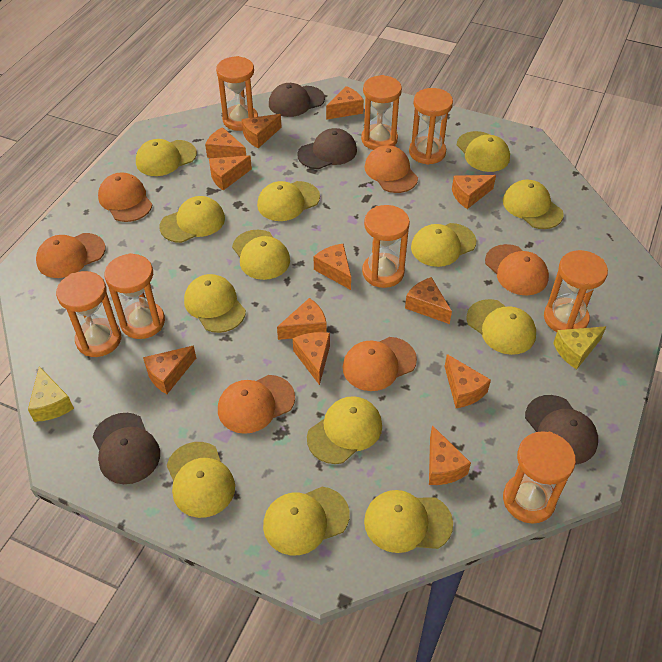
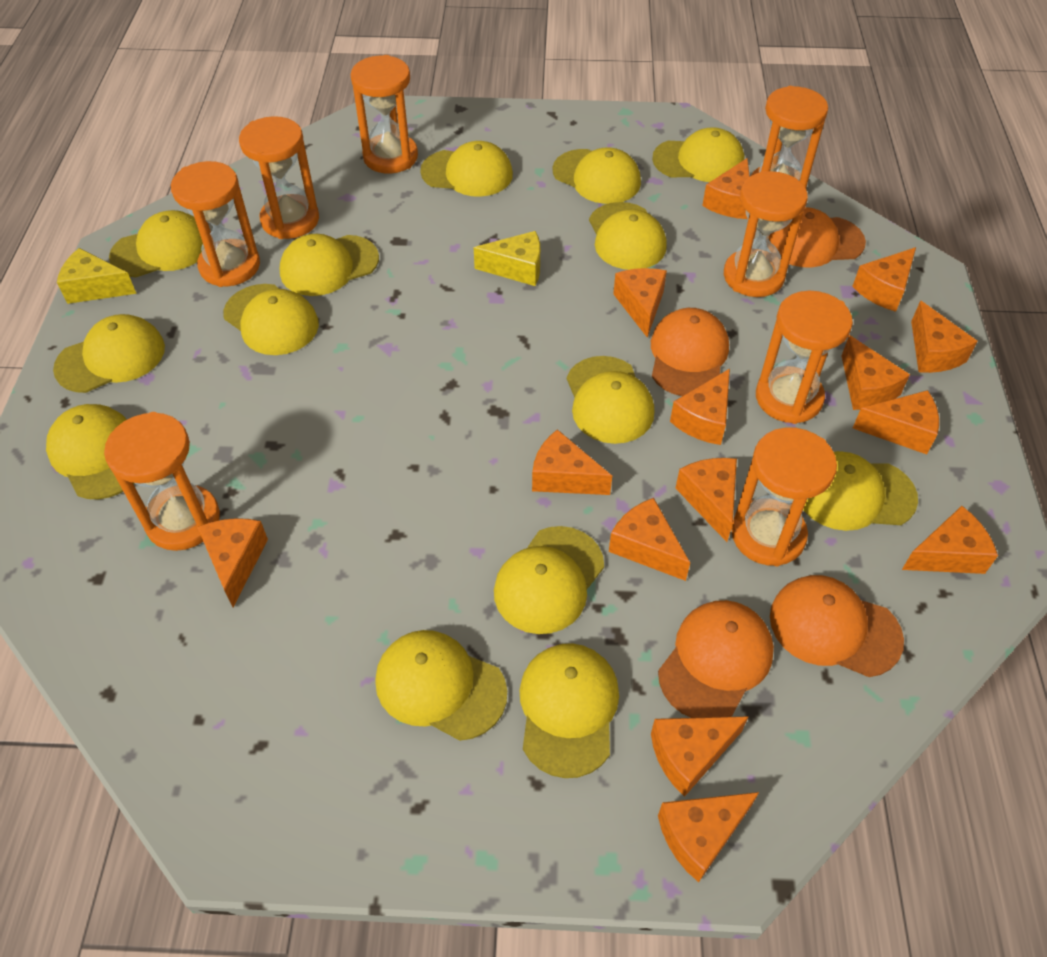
brown cap: [93,413,160,484] [269,83,325,117] [297,128,357,169] [525,395,598,464] = 4 -> none = 0
orange cap: [36,233,105,278] [98,172,152,222] [218,375,295,434] [343,337,417,391] [365,145,418,193] [485,244,549,295] = 6 -> [651,308,729,396] [658,600,774,718] [768,207,866,267] [770,575,904,677] = 4
orange cheese: [143,346,196,394] [205,127,246,158] [209,155,252,190] [242,114,282,148] [277,298,327,340] [293,332,330,385] [314,244,351,290] [326,86,364,120] [405,277,452,324] [429,425,471,485] [445,354,491,408] [452,175,496,209] = 12 -> [197,518,268,607] [532,429,612,495] [609,498,690,581] [613,268,667,338] [651,716,749,797] [658,792,759,882] [670,369,730,445] [676,458,737,542] [702,158,750,219] [842,335,910,410] [852,247,916,312] [853,390,939,454] [902,506,998,574] [911,301,978,373] = 14
yellow cap: [136,139,197,176] [160,196,225,243] [167,442,235,518] [184,274,246,333] [232,230,290,280] [257,181,320,221] [263,487,350,555] [307,396,382,464] [364,490,453,553] [411,223,476,267] [457,131,510,172] [466,299,536,355] [503,180,564,229] = 13 -> [46,404,134,499] [53,314,165,393] [109,210,203,278] [223,284,319,355] [280,234,379,296] [375,630,507,741] [420,141,513,197] [494,526,604,634] [520,643,619,778] [553,148,641,204] [567,356,654,444] [589,202,667,270] [652,127,744,182] [803,451,918,531] = 14

